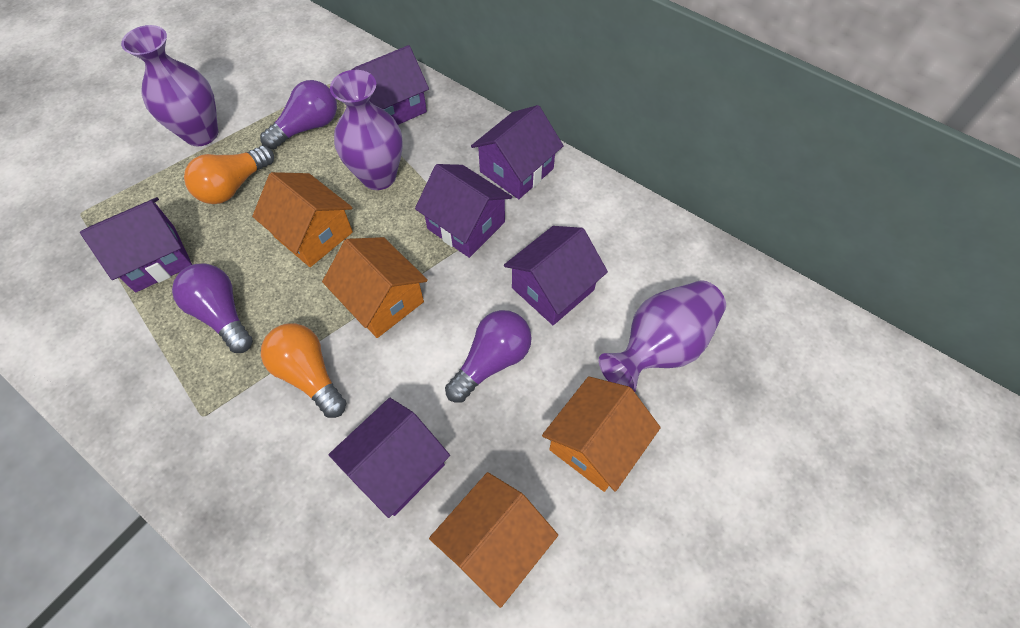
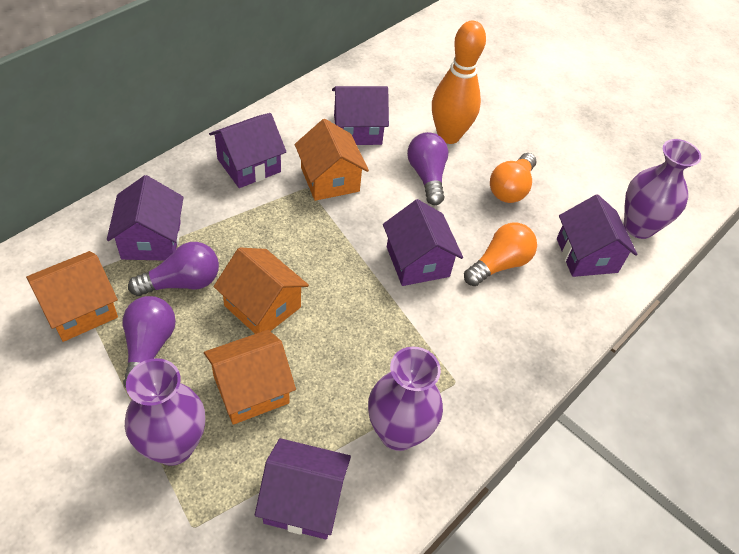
orange bowling pin: none = 0 -> [432,21,486,144] = 1

